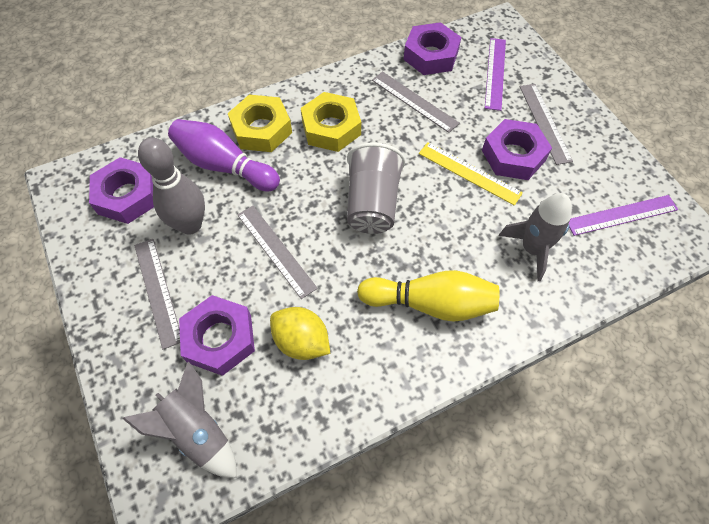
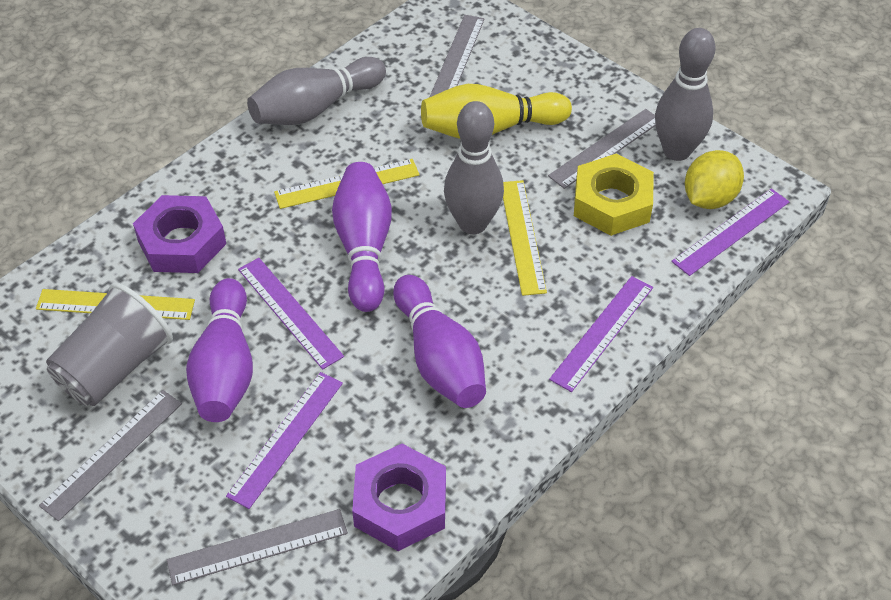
grey bowling pin: [138,137,205,235] = 1 -> [247,57,386,125] [444,101,504,234] [655,28,716,161] = 3
grey rocket: [123,361,237,478] [499,193,572,281] = 2 -> none = 0
purple bowling pin: [168,119,280,191] = 1 -> [186,278,253,422] [332,162,392,312] [393,275,486,408] = 3
purple nut: [89,157,154,224] [179,295,255,376] [403,22,461,75] [482,119,552,180] = 4 -> [133,195,226,273] [352,444,446,551] = 2
purple ruler: [485,38,506,111] [569,195,678,236] = 2 -> [226,372,343,509] [238,258,344,370] [549,276,653,392] [671,189,789,276] = 4
yellow nut: [228,94,292,152] [301,92,361,152] = 2 -> [574,154,654,236] = 1
yellow ruler: [419,142,523,205] = 1 -> [36,289,195,320] [274,159,420,209] [503,180,547,296] = 3

